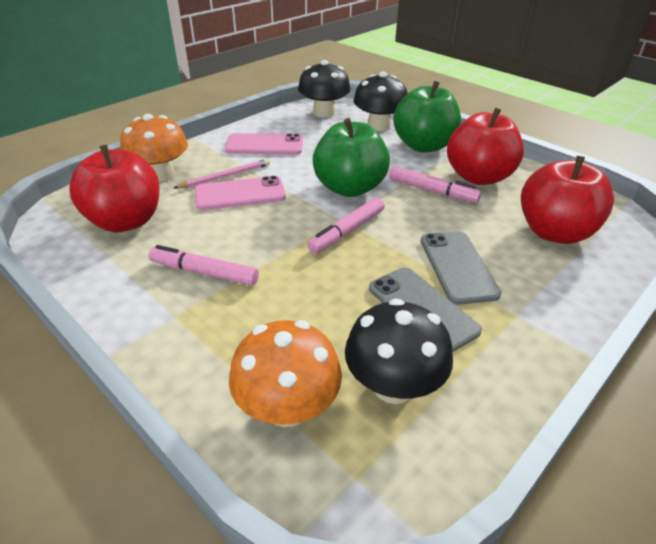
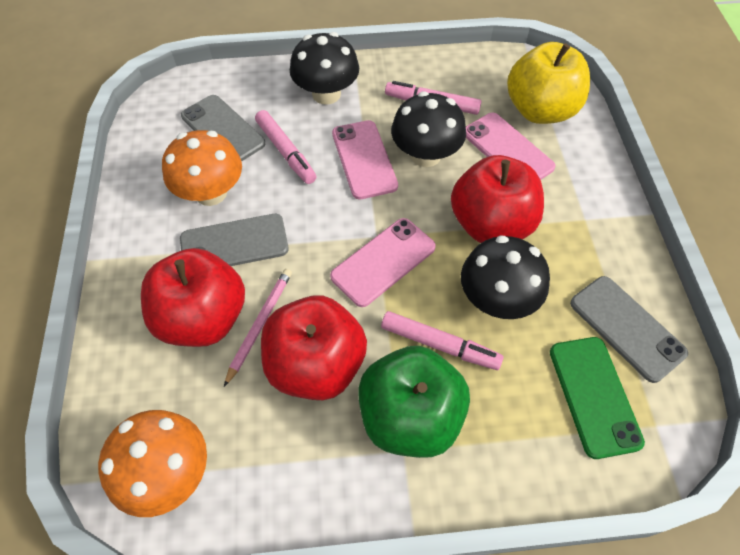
green apple: [313,118,390,197] [393,81,461,152] = 2 -> [358,346,470,458] = 1
green phone: none = 0 -> [550,337,645,459] = 1
grey phone: [369,267,482,352] [421,231,501,305] = 2 -> [180,214,289,266] [181,95,265,161] [570,276,688,383] = 3
pink phone: [195,176,286,210] [225,133,303,155] = 2 -> [330,218,436,307] [332,120,398,199] [466,113,556,180] = 3
yellow apple: none = 0 -> [507,42,590,124] = 1

